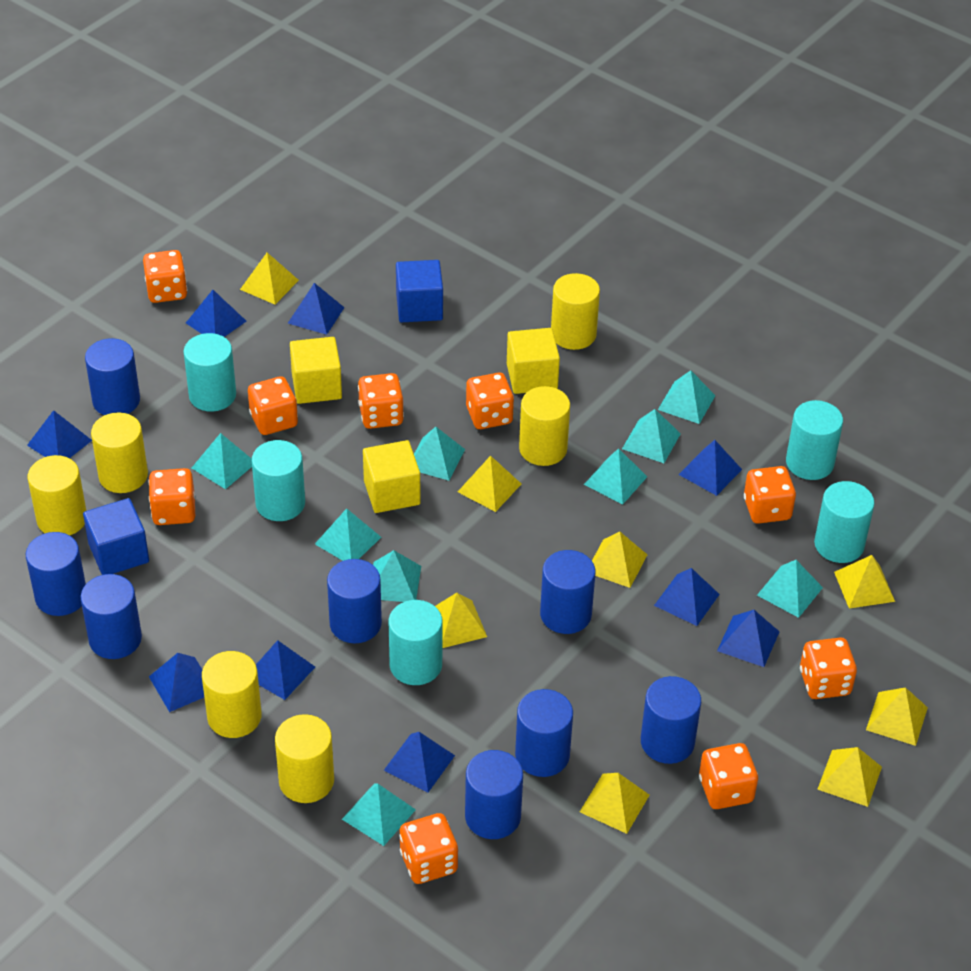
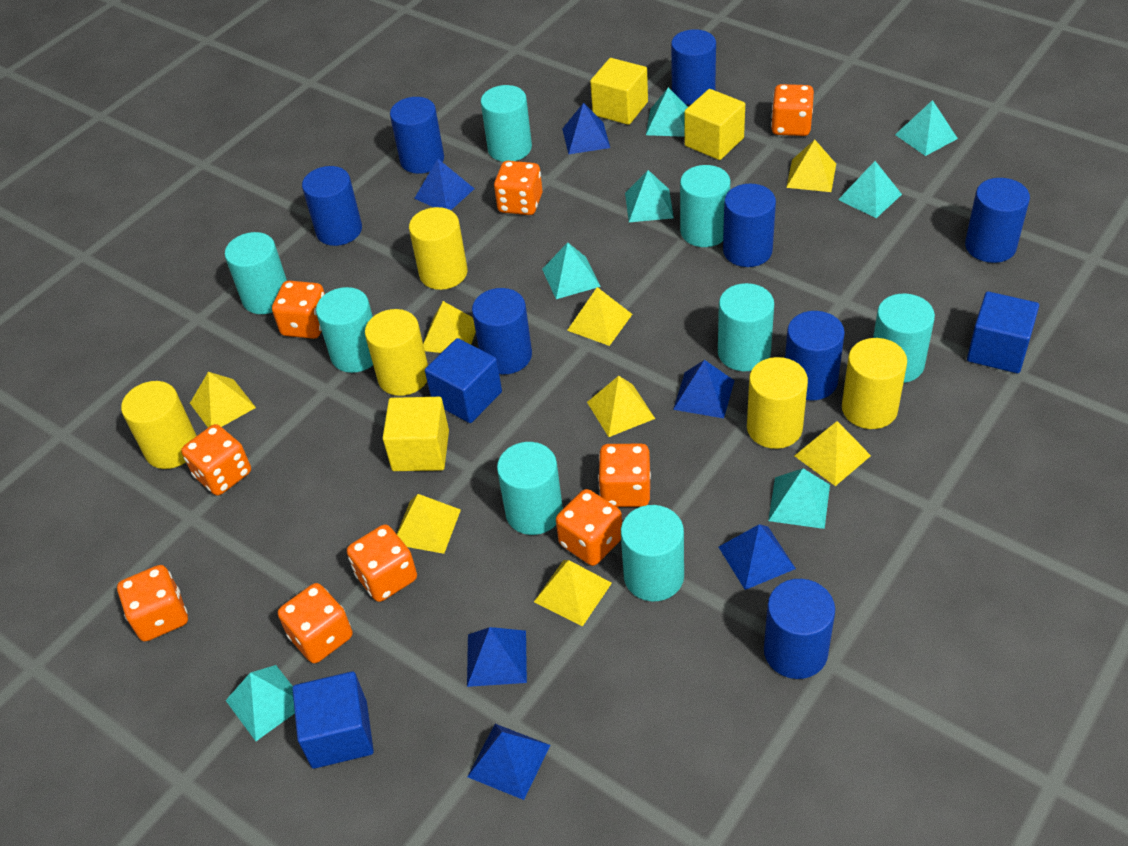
blue cube: [83,498,149,575] [396,260,443,322] = 2 -> [292,671,374,769] [425,338,502,423] [967,291,1039,373] = 3
blue pyramid: [27,410,92,458] [149,653,204,712] [186,290,246,337] [256,640,315,700] [288,283,345,335] [384,732,455,792] [654,568,720,626] [678,440,742,496] [717,610,780,667] = 9 -> [414,159,474,210] [467,627,527,687] [468,724,550,800] [562,103,610,154] [673,360,735,418] [719,524,796,590] = 6
turquoise cylinder: [183,333,236,412] [252,440,305,521] [388,600,443,685] [786,400,843,480] [814,481,875,563] = 5 -> [225,232,287,314] [316,287,373,373] [481,85,532,162] [497,442,563,535] [621,505,684,601] [680,165,730,247] [718,283,774,371] [873,293,935,383] = 8
turquoise pyramid: [192,433,252,489] [315,508,381,561] [342,784,416,846] [373,550,421,602] [414,427,465,481] [584,448,647,504] [622,409,681,463] [658,370,716,424] [757,560,823,618] = 9 -> [225,665,295,741] [542,243,601,299] [625,170,674,222] [646,87,688,137] [768,469,830,529] [838,161,902,218] [895,100,958,156] = 7
yellow cylinder: [28,455,86,535] [91,412,148,493] [202,651,262,738] [275,714,334,803] [519,386,570,466] [551,273,600,350] = 6 -> [121,381,197,469] [365,309,428,396] [409,207,467,290] [747,357,808,449] [842,338,907,429] = 5

